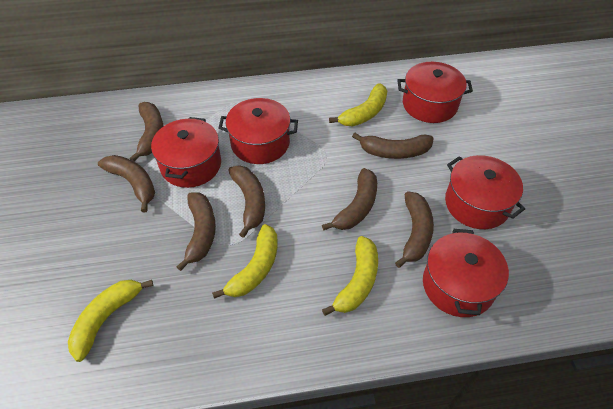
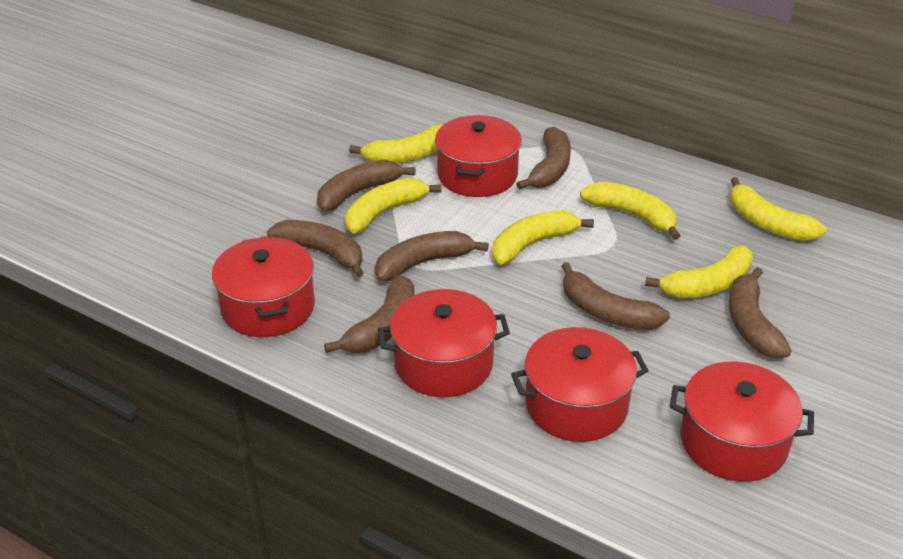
yellow banana: [68,280,153,362] [212,224,277,299] [322,236,378,316] [329,83,387,126] = 4 -> [345,178,441,233] [349,124,443,163] [492,210,594,264] [580,182,680,240] [645,245,753,298] [730,177,826,241] = 6

